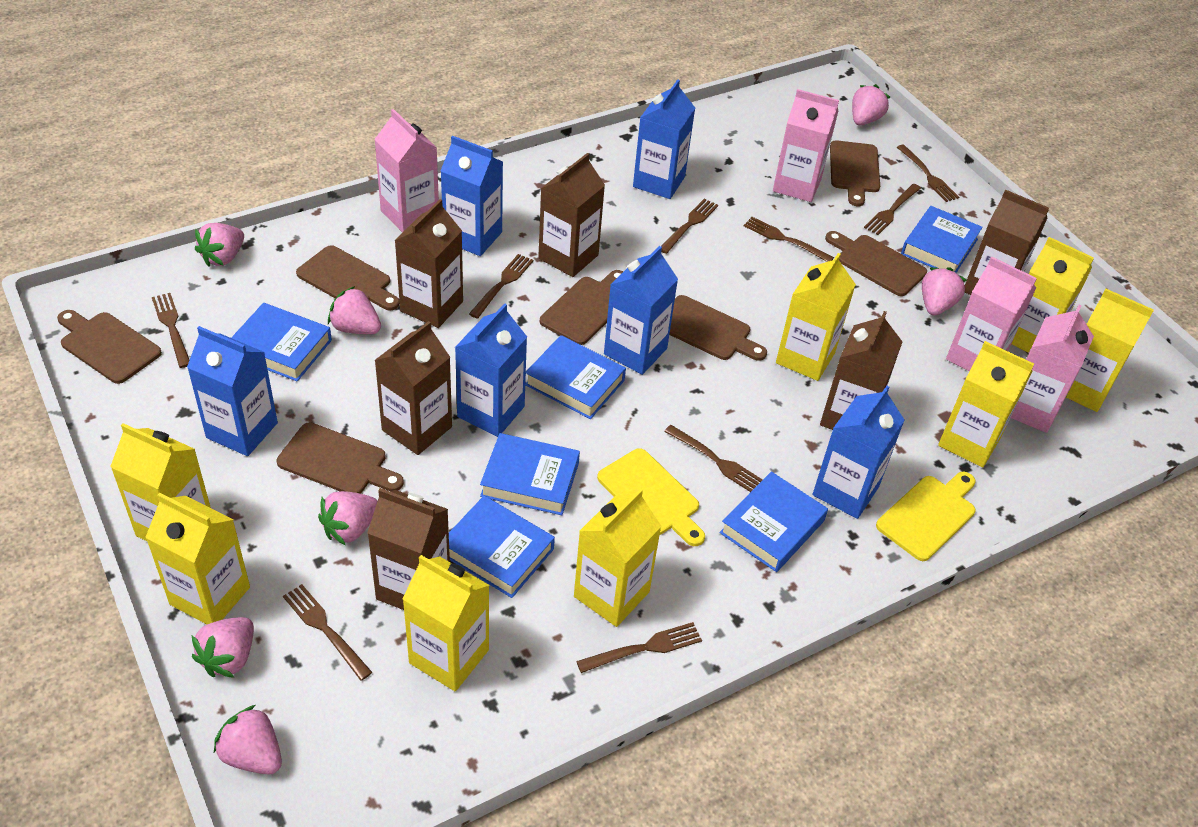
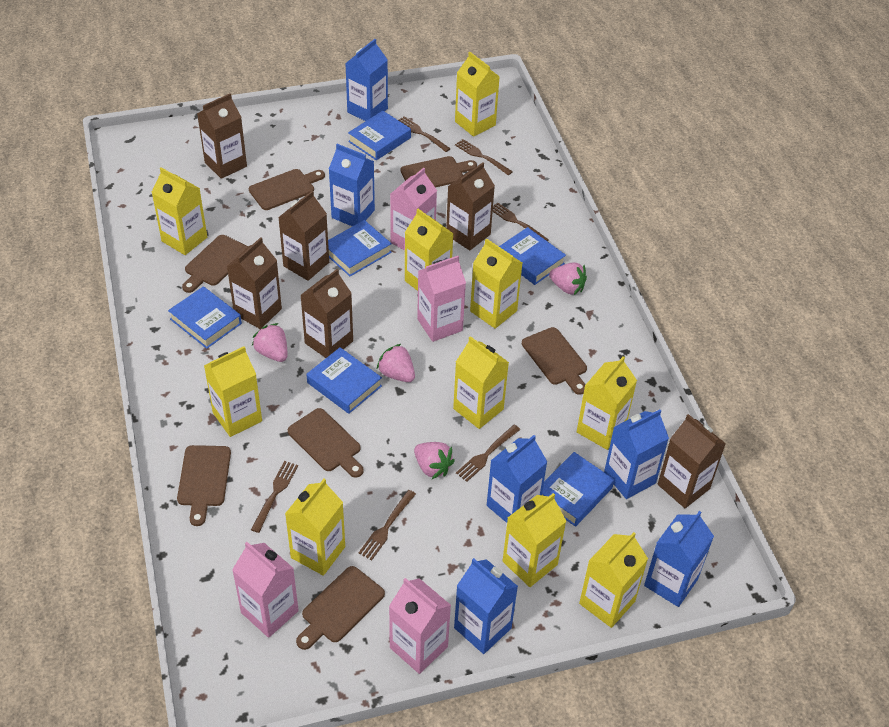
brown fork: [152,293,190,368] [283,584,372,681] [469,254,533,319] [576,622,702,673] [661,199,718,254] [664,425,763,492] [744,217,834,262] [864,184,921,235] [897,145,959,202] = 9 -> [251,461,298,533] [358,490,416,560] [398,116,451,152] [455,139,513,175] [456,425,520,482] [493,202,549,241] = 6
pink strawberry: [192,617,254,678] [195,223,244,267] [214,705,282,775] [318,491,377,546] [328,286,381,334] [852,84,890,125] [922,267,967,316] = 7 -> [252,323,287,362] [377,344,415,382] [414,442,455,479] [549,262,587,295] = 4
yellow carton: [110,423,211,541] [145,493,250,624] [403,555,490,691] [574,489,662,627] [776,253,856,381] [938,341,1034,468] [1011,237,1094,353] [1066,289,1154,412] = 8 -> [152,167,207,255] [204,346,262,437] [285,479,345,576] [405,209,453,291] [453,336,509,429] [455,52,500,137] [470,238,522,329] [503,493,566,587] [577,356,637,450] [579,532,648,628] = 10
yellow cutting board: [597,448,705,546] [876,472,975,561] = 2 -> none = 0

